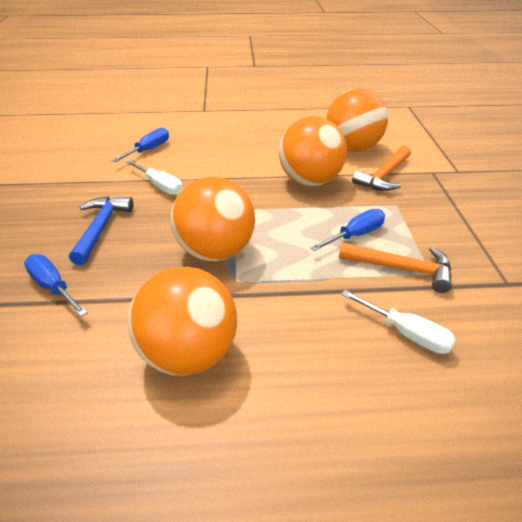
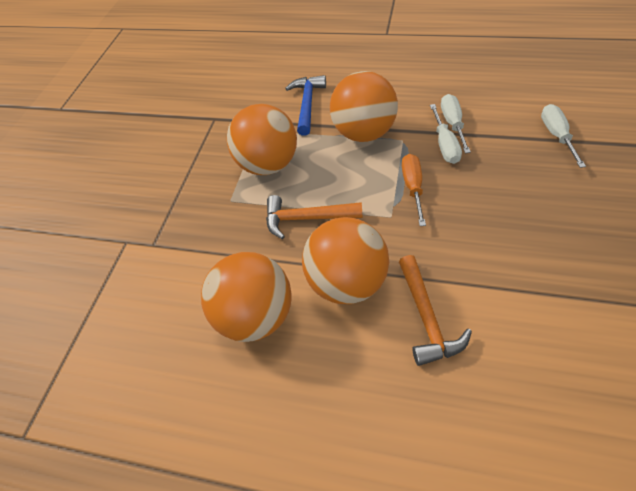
blue screwdriver: [24,254,88,317] [111,128,169,162] [310,209,385,251] = 3 -> none = 0
orange screwdriver: none = 0 -> [402,154,426,226] = 1
white screwdriver: [126,160,183,195] [341,290,456,354] = 2 -> [430,104,462,164] [441,94,471,153] [541,104,586,168] = 3

